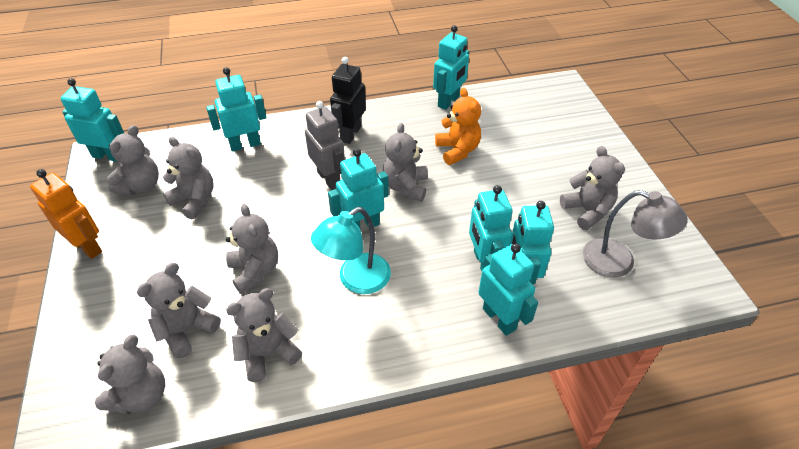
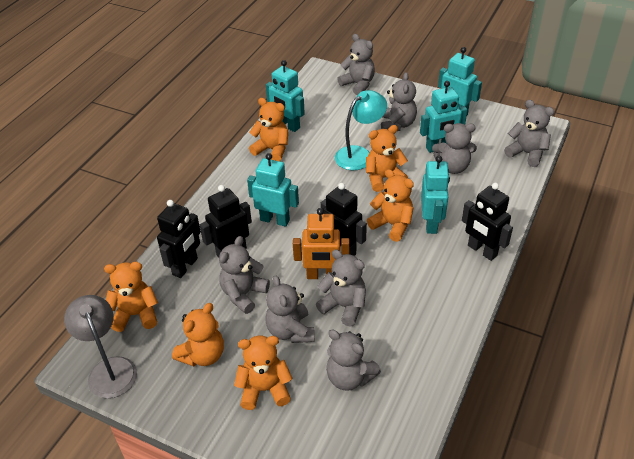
black robot: [330,57,366,144] = 1 -> [157,200,201,278] [200,185,252,258] [320,183,367,256] [462,183,513,261] = 4
grey robot: [305,101,345,190] = 1 -> none = 0
orange teddy bear: [435,88,481,165] = 1 -> [104,262,158,332] [172,303,224,366] [234,336,293,410] [249,98,288,161] [366,125,408,192] [367,169,414,242] = 6
turquoise robot: [60,78,124,162] [206,67,267,152] [328,148,389,230] [433,25,469,110] [469,185,513,271] [478,243,538,336] [510,201,554,285] = 7 -> [247,153,299,227] [266,60,305,132] [420,81,467,153] [421,156,450,234] [438,47,482,115] = 5

